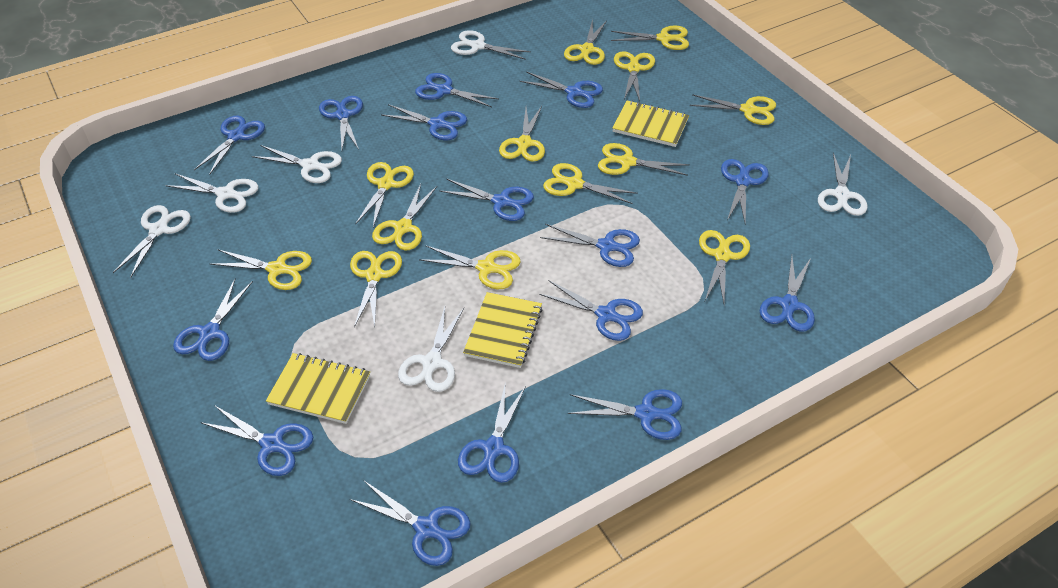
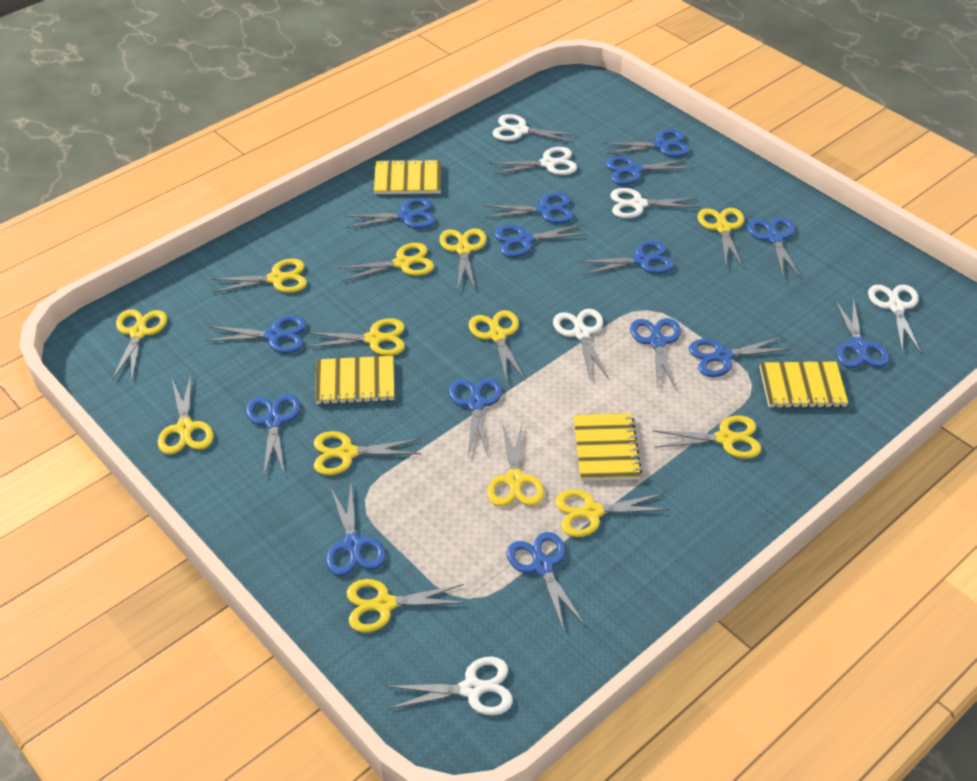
yellow notebook: [266,353,370,424] [463,292,543,368] [612,100,689,147] = 3 -> [315,356,394,405] [374,159,441,194] [573,413,642,481] [760,362,848,408] = 4

